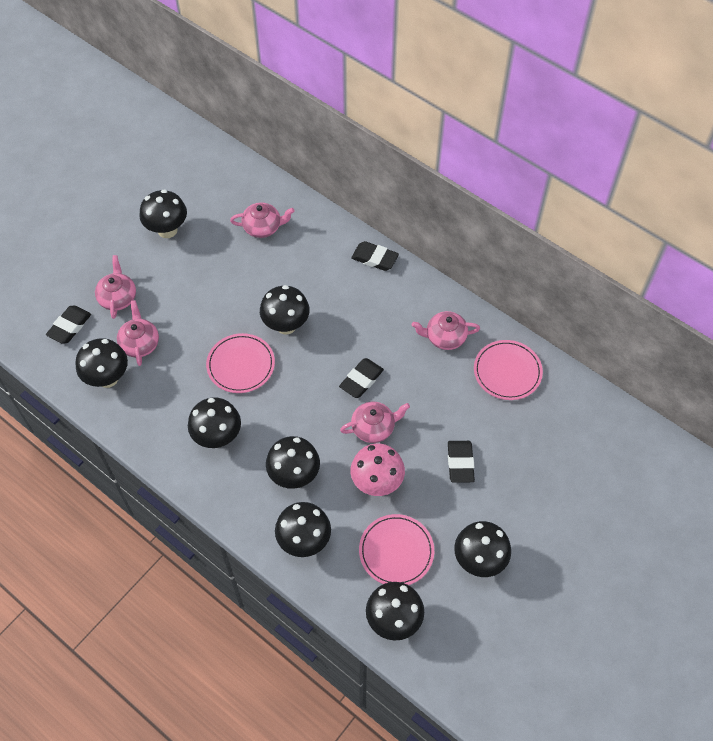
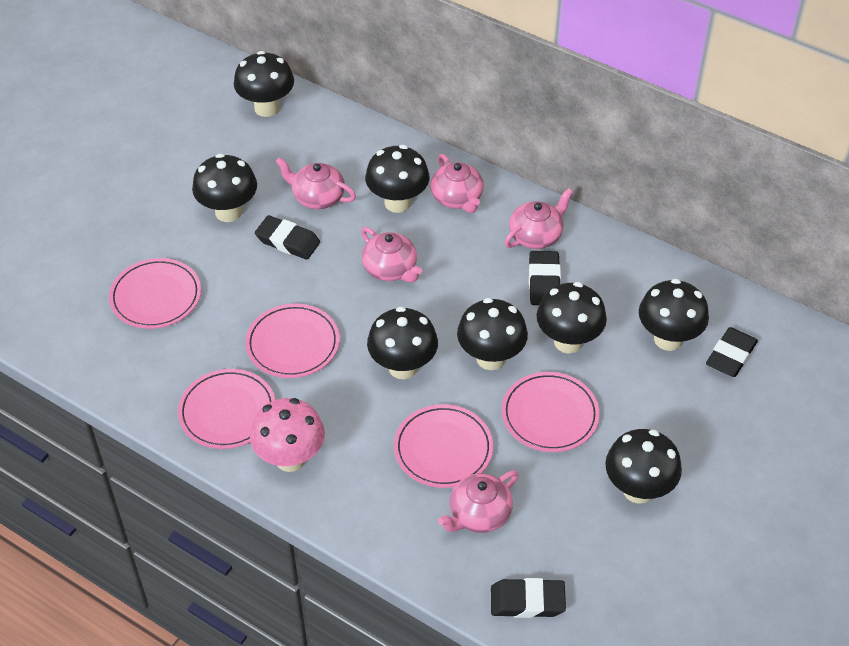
pink plate: [206,333,275,393] [359,514,434,585] [474,340,543,400] = 3 -> [109,258,201,329] [178,369,275,449] [246,304,340,378] [394,404,493,488] [502,372,600,452] = 5

